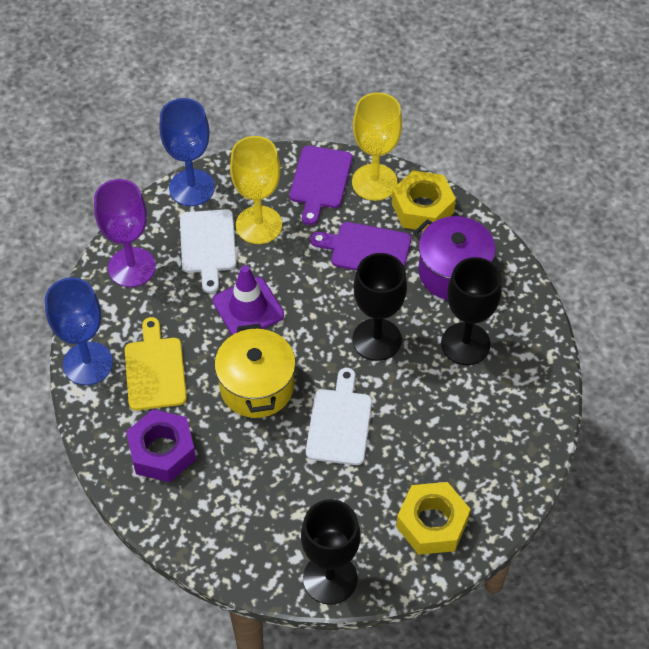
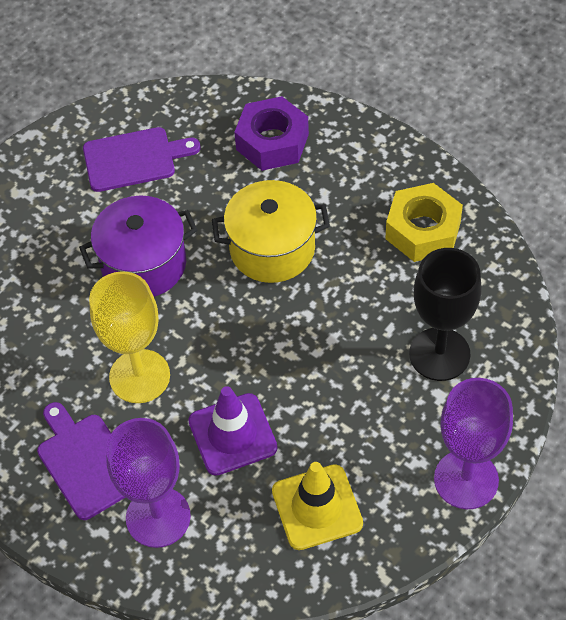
black goblet: [301,499,360,605] [353,253,407,361] [441,257,501,365] = 3 -> [409,248,482,381] = 1
blue goblet: [45,277,113,385] [159,98,215,206] = 2 -> none = 0
purple goblet: [94,179,156,287] = 1 -> [106,418,191,548] [434,378,513,509] = 2
white cutting board: [180,209,237,293] [306,368,372,465] = 2 -> none = 0
yellow cutting board: [125,317,187,411] = 1 -> none = 0
yellow goblet: [230,136,282,244] [352,92,402,201] = 2 -> [89,271,170,403] = 1
yellow nut: [392,170,456,231] [396,482,471,555] = 2 -> [385,183,463,262] = 1
yellow traffic cone: none = 0 -> [272,462,363,550] = 1

